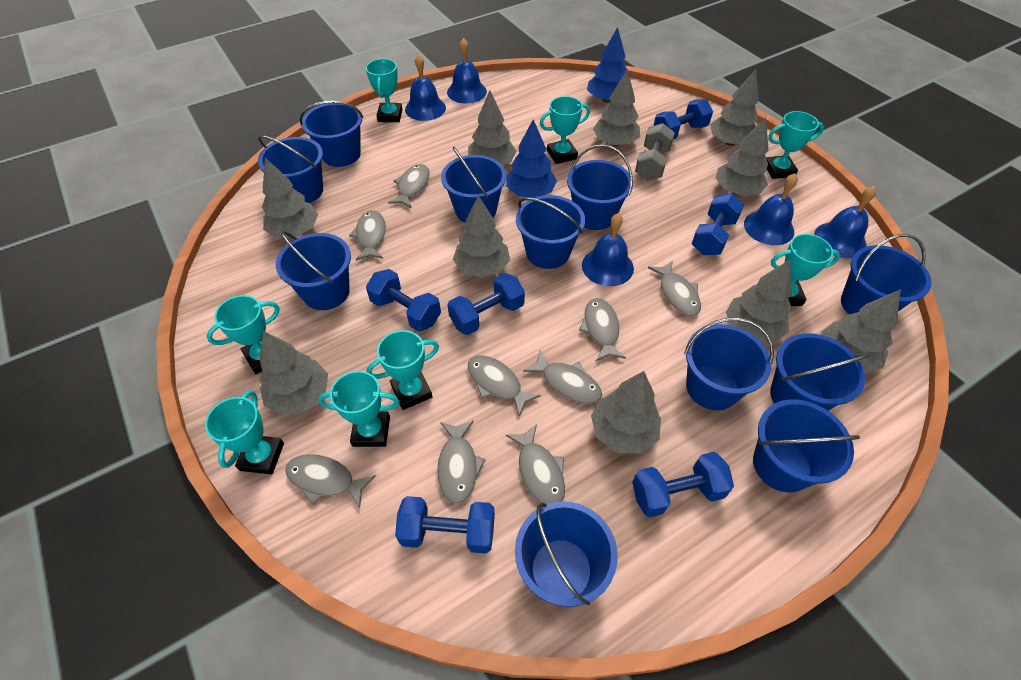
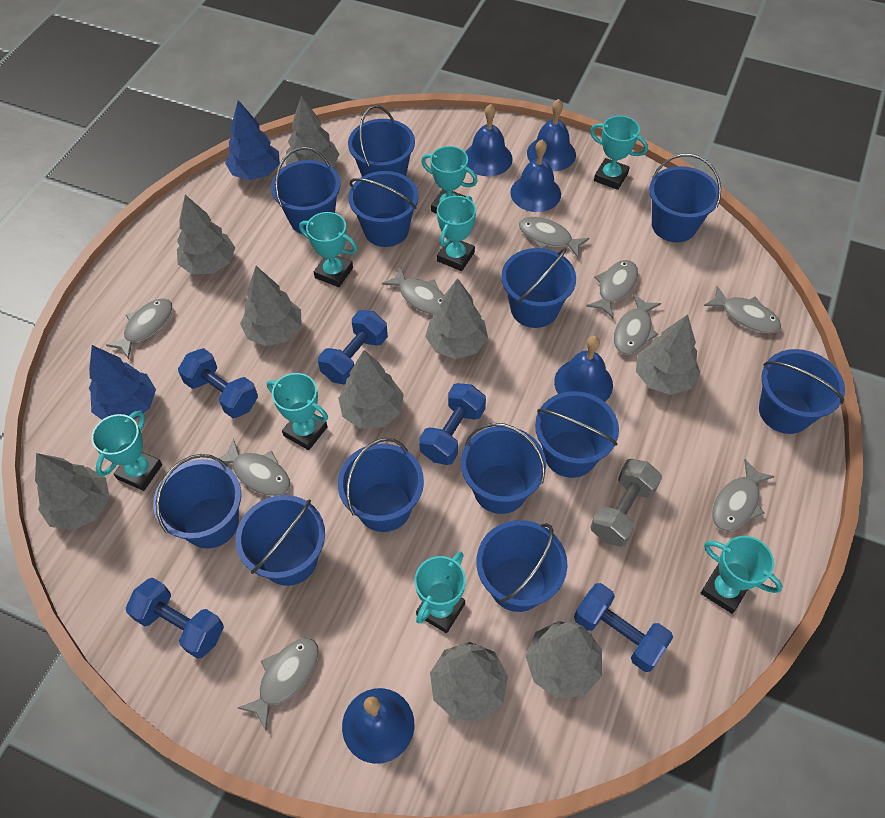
blue bucket: [258,135,323,203] [276,231,351,310] [300,101,363,167] [441,146,506,222] [515,501,618,607] [516,195,585,269] [567,145,633,230] [684,318,774,410] [753,399,860,493] [770,333,869,411] [841,234,931,314] = 11 -> [153,454,241,549] [236,495,325,586] [271,147,341,234] [338,438,424,532] [348,105,415,177] [349,171,419,247] [461,423,546,514] [477,520,568,612] [501,248,576,328] [535,391,619,478] [649,154,721,242] [759,349,845,434] = 12
blue dumbbell: [366,269,441,332] [395,496,495,554] [448,273,525,335] [632,452,734,517] [654,99,713,139] [692,194,744,255] = 6 -> [126,578,224,659] [178,348,258,418] [318,310,388,385] [419,383,486,465] [574,583,673,672] = 5
grey tree: [259,331,328,416] [262,158,318,238] [453,195,510,278] [468,91,517,165] [591,371,661,454] [593,69,640,146] [710,69,759,146] [715,117,769,196] [726,260,792,343] [821,289,901,374] = 10 -> [35,453,110,530] [177,195,235,274] [240,266,302,346] [286,95,340,168] [338,350,404,429] [425,278,488,359] [430,642,508,721] [526,621,602,698] [636,314,701,395] = 9

